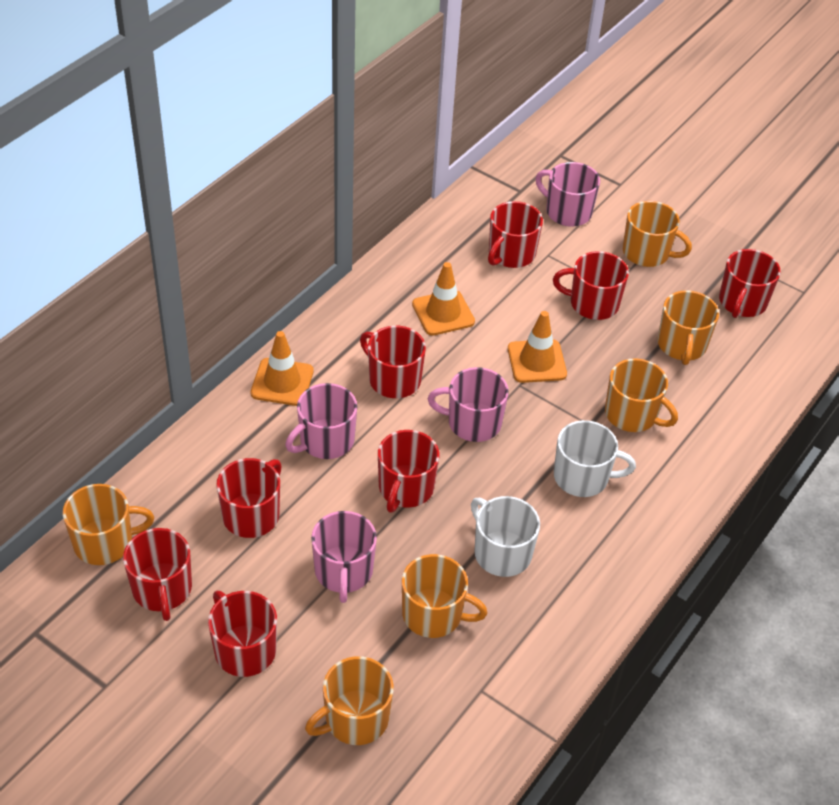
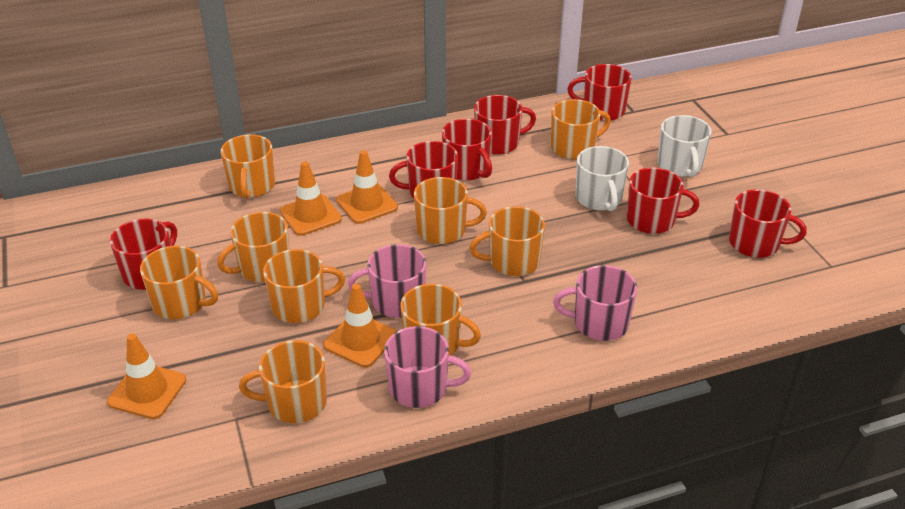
orange mug: [63,484,154,565] [305,656,394,745] [402,554,488,638] [605,358,678,432] [623,201,692,267] [657,290,719,365] = 6 -> [140,246,218,319] [217,212,290,282] [221,134,275,199] [239,340,327,423] [263,249,345,323] [400,284,481,355] [414,177,487,244] [470,206,545,276] [551,99,611,159] = 9
orange traffic cone: [251,331,314,406] [412,262,475,336] [508,311,567,383] = 3 -> [107,333,186,419] [280,161,342,236] [323,284,397,367] [336,150,398,224] = 4
pink mug: [285,383,357,459] [311,511,377,603] [428,367,509,442] [535,162,600,227] = 4 -> [348,244,426,318] [384,326,471,408] [553,265,637,341] = 3
red mug: [123,528,192,621] [208,591,277,677] [216,458,282,538] [360,326,426,398] [378,430,439,513] [488,201,543,268] [553,251,629,320] [719,249,781,318] = 8 -> [110,219,177,290] [389,141,458,198] [442,119,492,181] [474,95,536,155] [567,64,632,121] [626,167,699,234] [729,189,807,258] = 7

